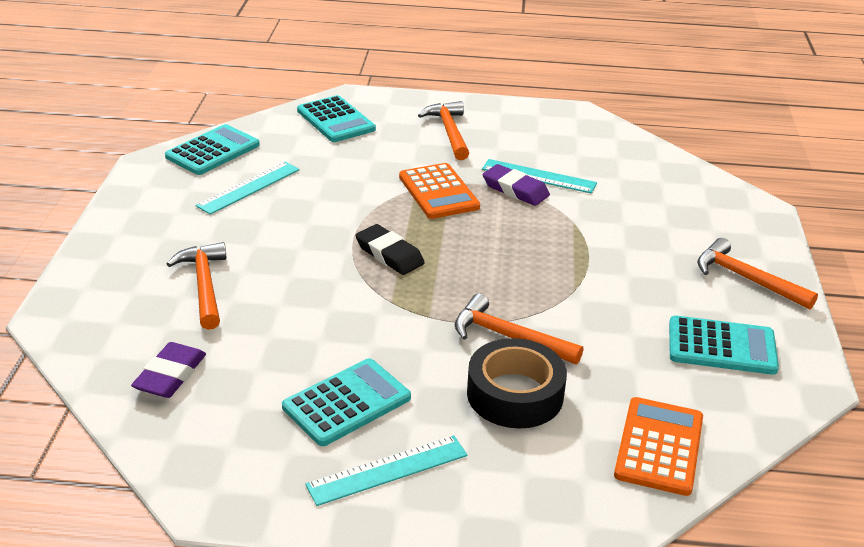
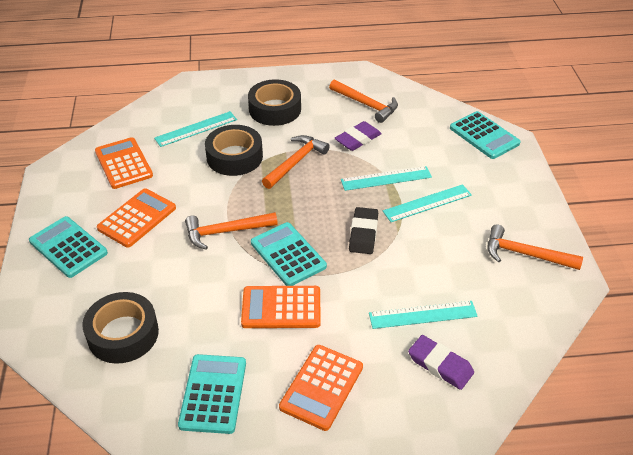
black tape: [467,338,567,428] = 1 -> [82,292,159,364] [205,125,263,176] [248,79,301,126] = 3
orange calculator: [399,163,480,219] [614,397,703,496] = 2 -> [95,137,153,189] [97,188,176,248] [241,286,321,328] [279,345,363,431] = 4
turquoise ruler: [196,162,300,215] [305,435,468,506] [482,159,597,194] = 3 -> [154,111,237,147] [341,166,432,191] [369,301,478,329] [383,184,472,222] = 4

